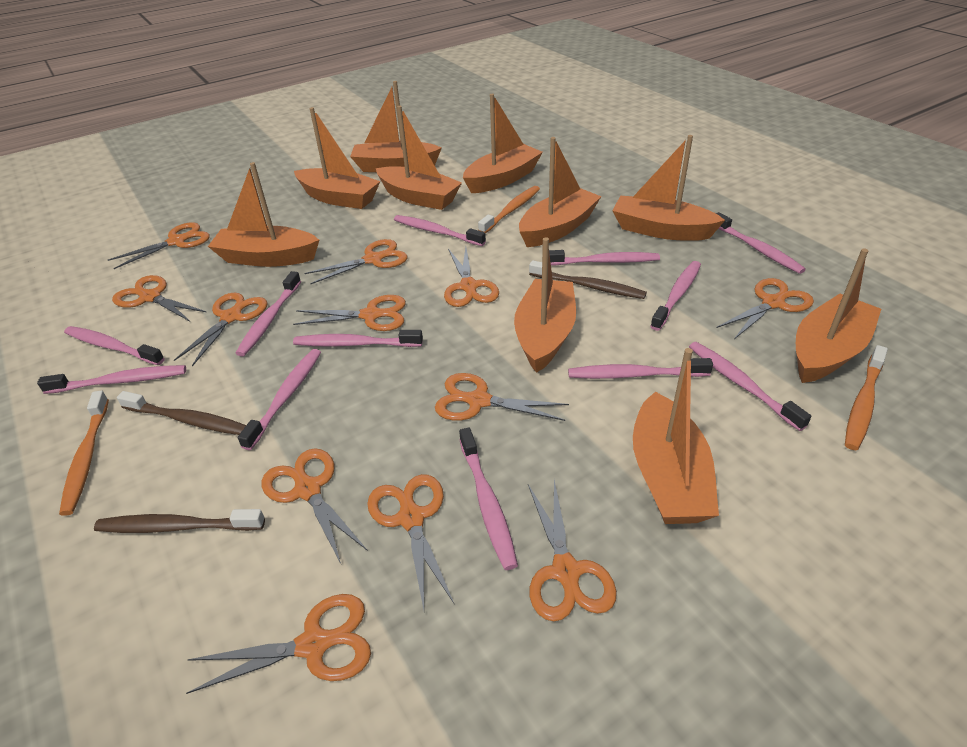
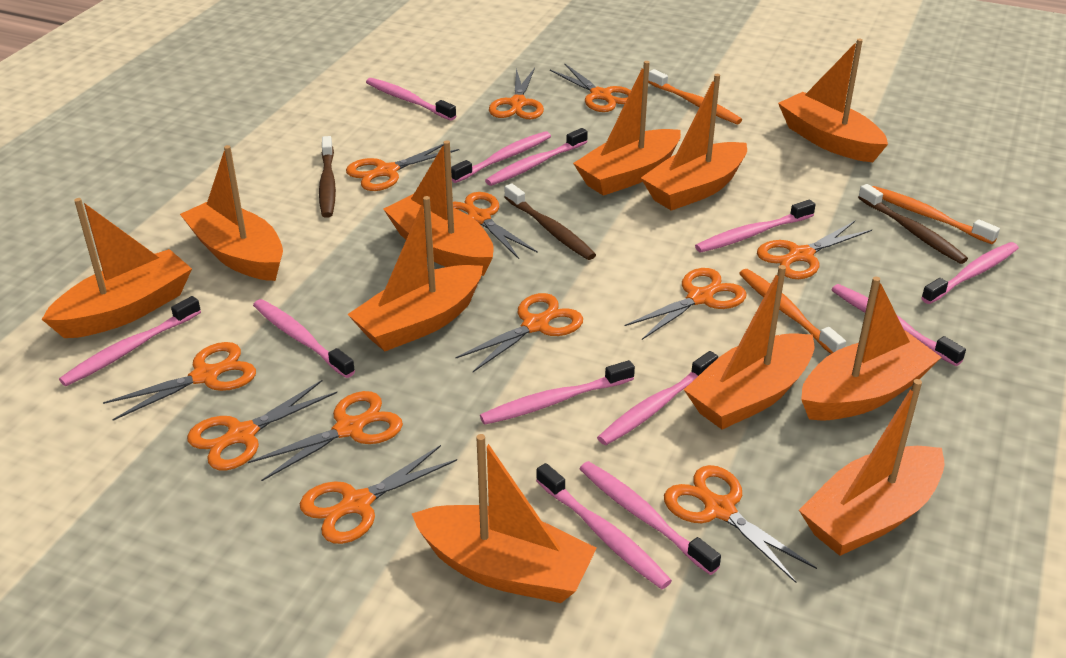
orange boat: [208,162,319,267] [294,107,380,209] [350,81,442,172] [376,106,462,210] [463,94,543,193] [514,237,576,373] [519,137,602,247] [612,135,725,241] [633,348,719,524] [796,248,881,383] = 10 -> [41,198,192,338] [180,145,283,281] [348,196,483,351] [383,140,494,276] [412,434,597,603] [573,61,681,196] [641,74,747,211] [684,265,814,430] [778,39,888,162] [799,379,945,556] [801,277,942,420] = 11

